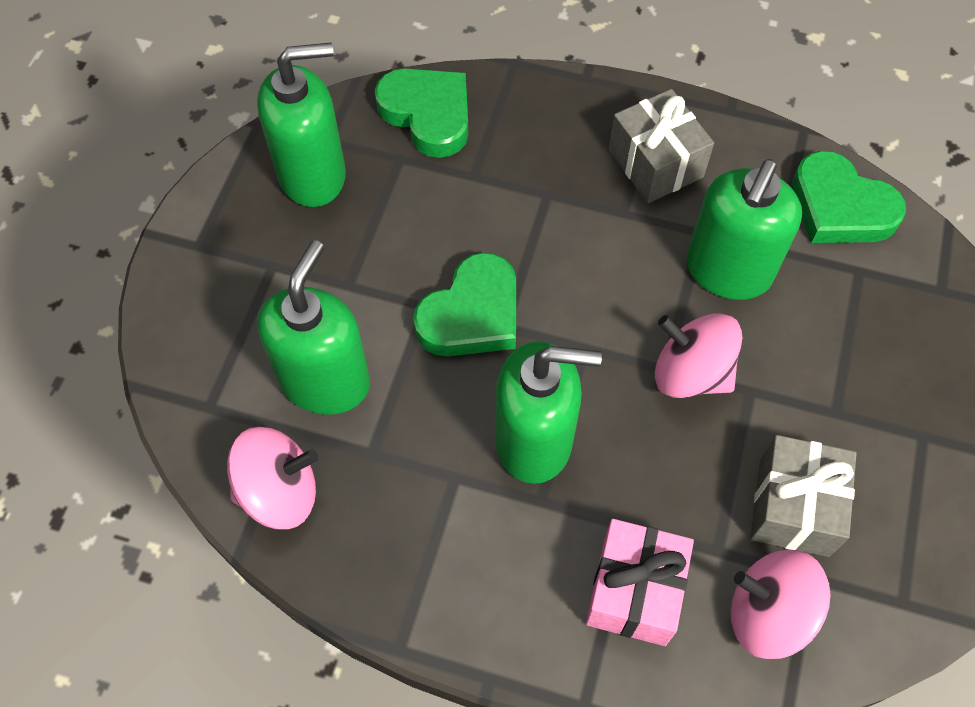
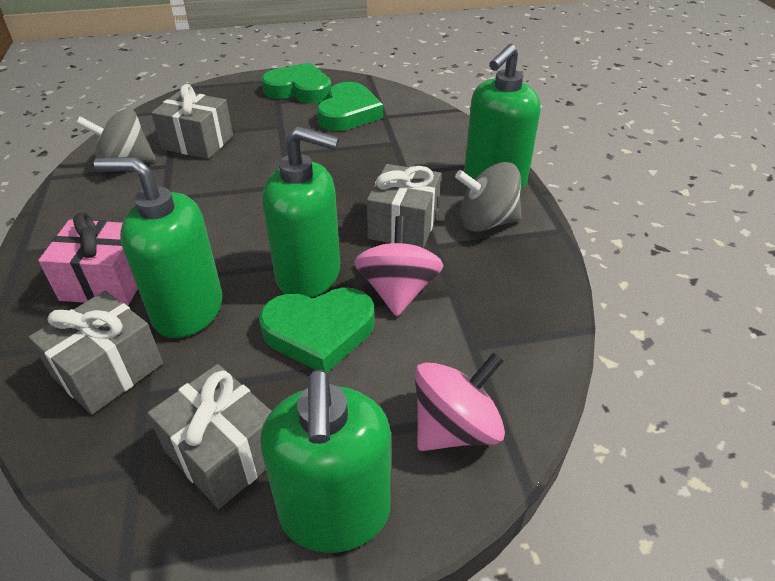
grey gift: [609,89,714,203] [750,435,857,557] = 2 -> [29,291,163,415] [147,364,272,509] [151,84,233,159] [367,164,441,248] = 4
grey spinning top: none = 0 -> [76,108,156,163] [455,162,522,232] = 2
pink spinning top: [227,427,318,529] [655,313,742,398] [731,550,830,659] = 3 -> [354,216,444,316] [415,352,505,451] = 2

